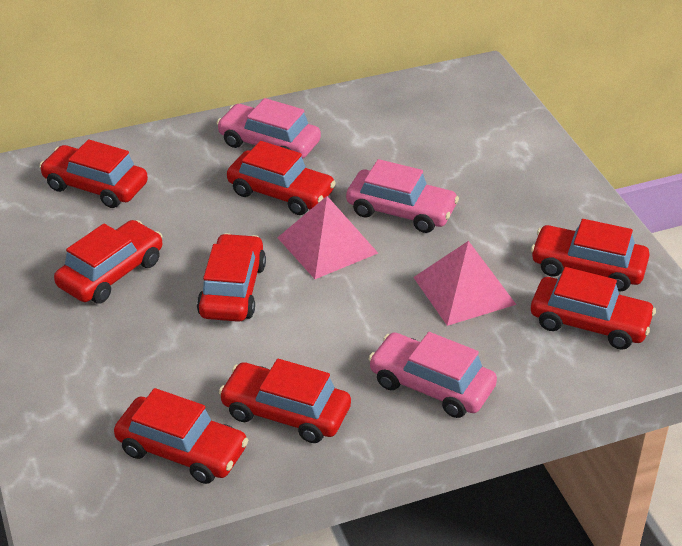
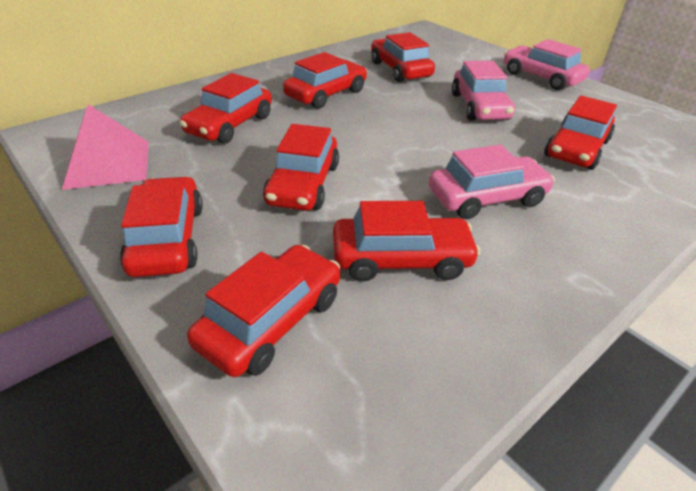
pink pyramid: [277,196,378,279] [413,241,516,326] = 2 -> [62,104,149,190] = 1

